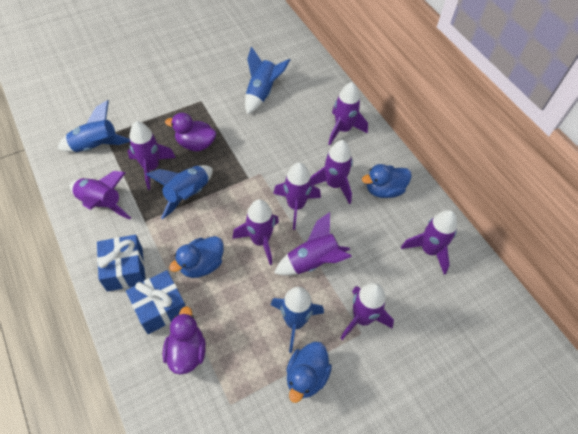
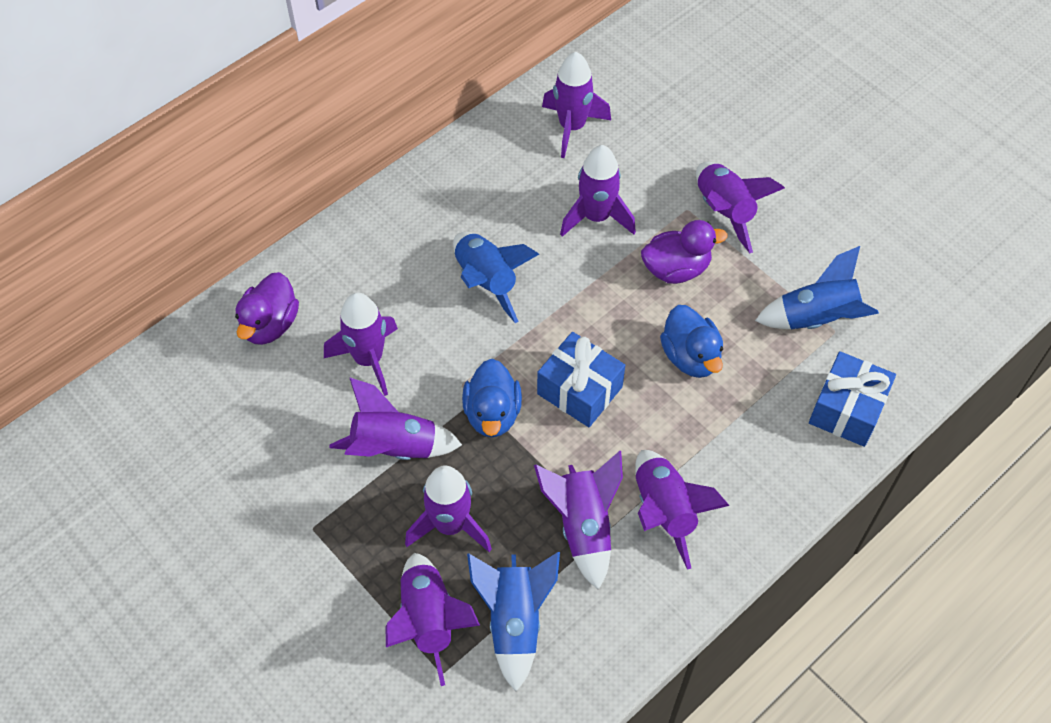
blue duck: [169,236,224,278] [286,341,332,403] [362,164,412,198] = 3 -> [462,359,522,437] [660,305,723,378] = 2
blue rocket: [57,100,130,152] [146,165,213,219] [245,46,290,115] [271,287,324,353] = 4 -> [453,232,539,323] [467,552,560,692] [755,246,879,329] = 3

